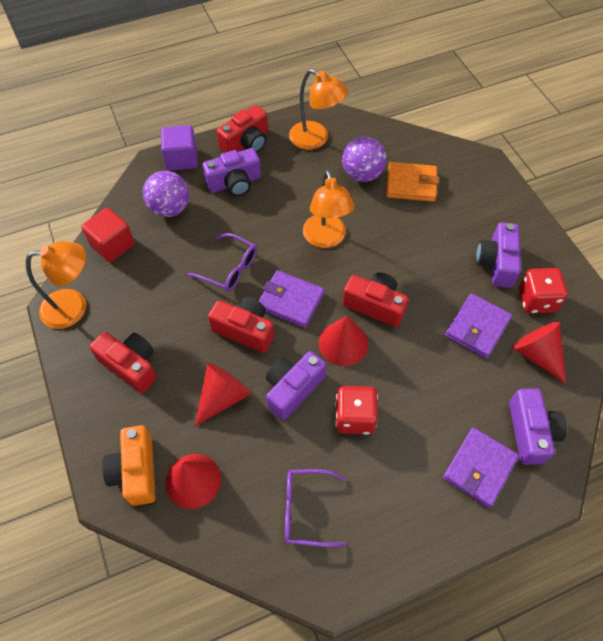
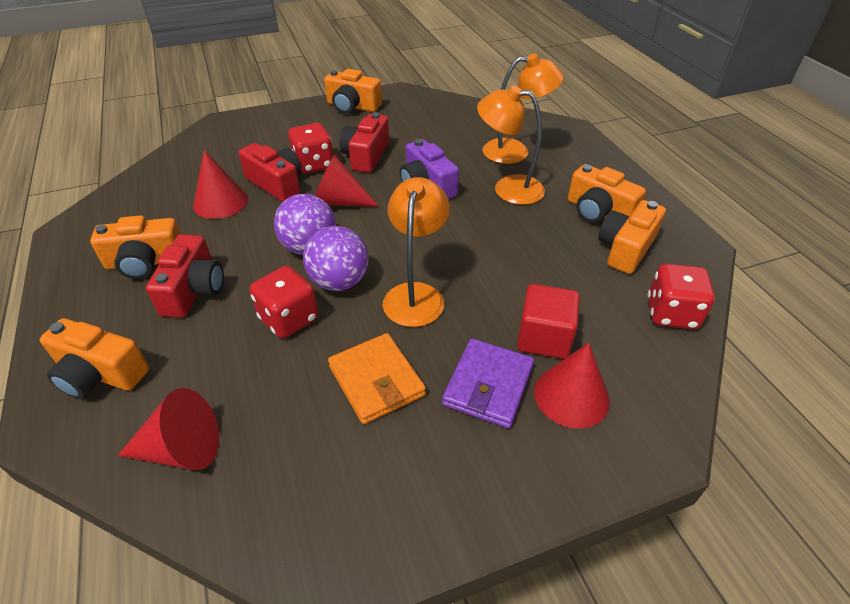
orange camera: [102,425,156,506] = 1 -> [40,318,149,399] [90,215,181,279] [324,69,382,114] [568,164,646,223] [598,200,666,274] = 5
purple camera: [202,148,261,196] [266,351,326,421] [476,223,521,288] [509,388,567,465] = 4 -> [400,139,459,199] = 1
purple cube: [161,125,198,171] = 1 -> none = 0
purple glasses: [188,233,257,291] [285,469,346,547] = 2 -> none = 0
purple wallet: [259,270,324,328] [443,427,519,508] [445,293,512,359] = 3 -> [442,338,534,428] = 1
red camera: [89,332,157,393] [208,297,274,353] [216,105,268,153] [342,272,409,327] = 4 -> [146,234,224,318] [238,143,301,202] [339,112,389,173] = 3
red dice: [335,386,378,435] [519,268,568,314] = 2 -> [250,266,318,338] [288,123,334,174] [648,264,715,329] = 3

